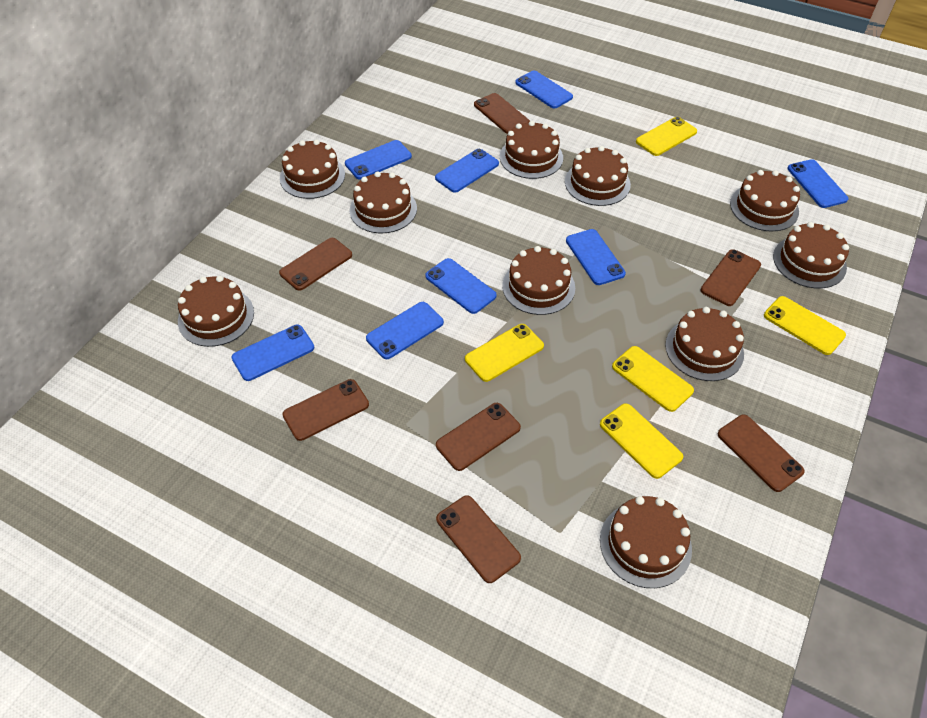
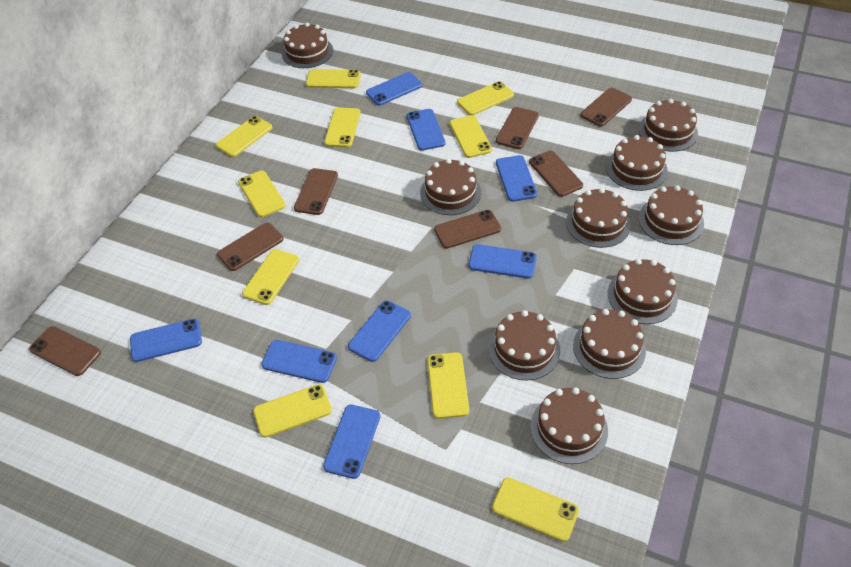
yellow phone: [465,324,544,382] [600,403,683,479] [612,346,694,412] [636,117,697,156] [764,296,846,355] = 5 -> [216,116,272,157] [238,170,286,217] [242,249,299,305] [253,384,332,437] [306,69,361,88] [324,107,361,147] [427,352,469,419] [449,115,492,158] [457,81,514,115] [492,478,579,542] = 10

